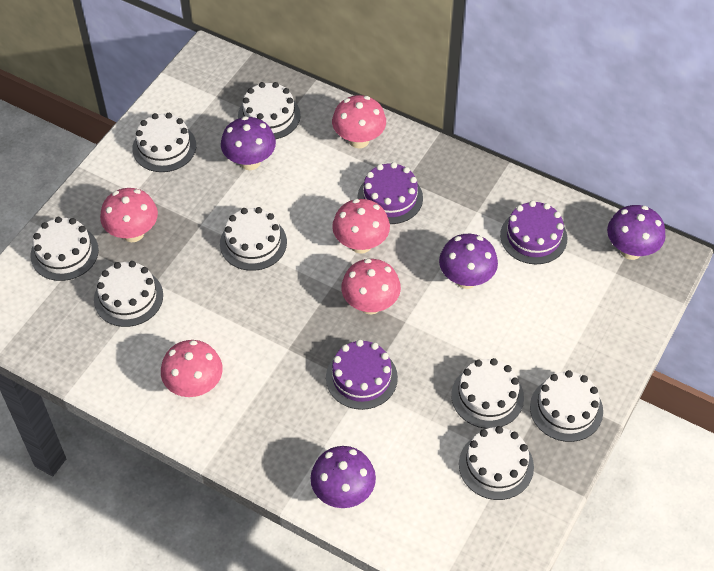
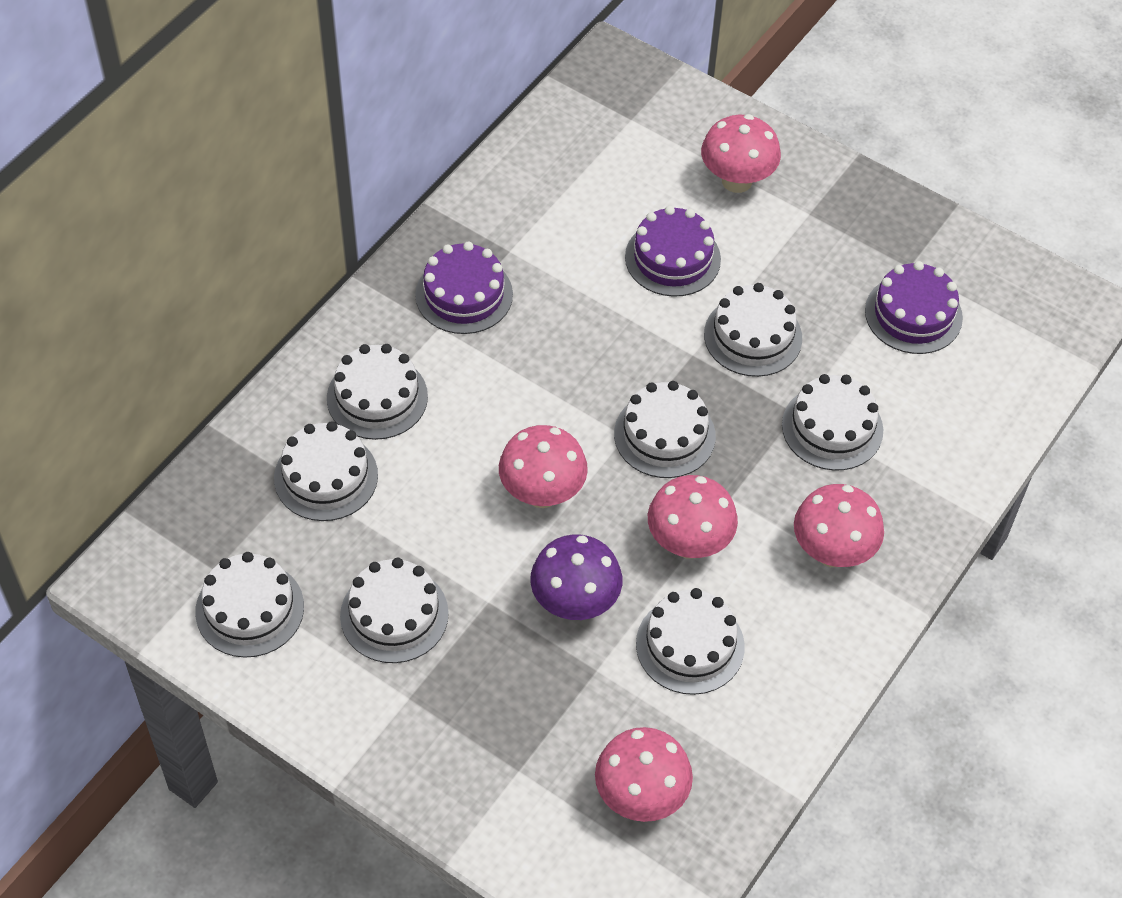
purple mushroom: [221,116,276,170] [311,446,376,508] [439,234,498,289] [607,205,666,260] = 4 -> [530,534,622,620] = 1

